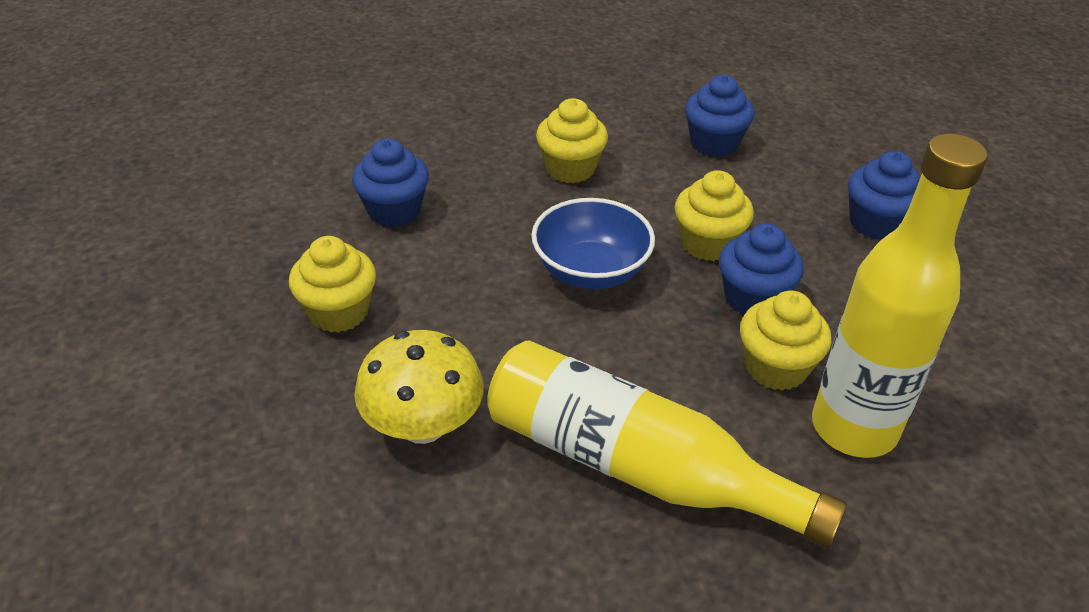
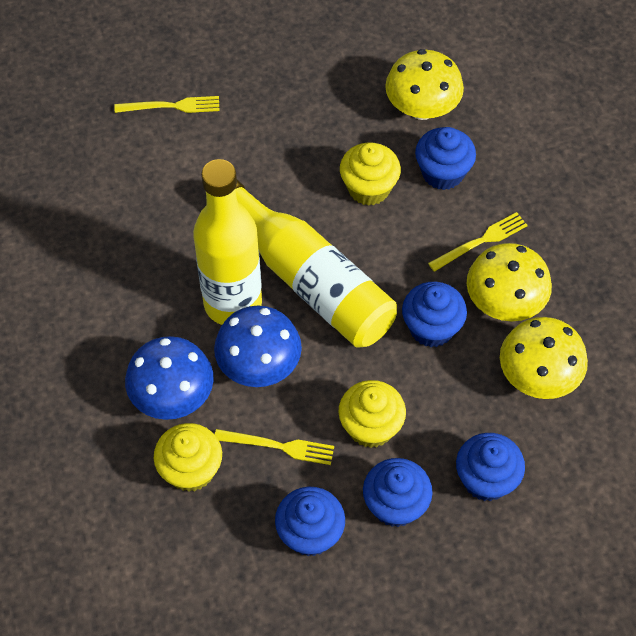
blue bowl: [531,198,655,289] = 1 -> none = 0
blue cupcake: [352,138,429,227] [685,75,755,157] [719,223,804,315] [848,151,920,239] = 4 -> [275,487,345,556] [363,458,433,527] [402,282,467,347] [415,127,476,190] [456,433,525,501] = 5
blue mushroom: none = 0 -> [125,336,214,420] [214,306,302,387] = 2
yellow cupcake: [289,236,376,333] [536,98,608,183] [674,170,754,261] [740,291,832,391] = 4 -> [154,423,222,492] [339,380,406,448] [340,143,401,206] = 3
yellow fork: none = 0 -> [114,96,220,113] [215,429,334,465] [428,212,528,272] = 3
yellow mushroom: [354,330,484,444] = 1 -> [385,49,464,120] [467,243,552,321] [500,317,588,399] = 3

